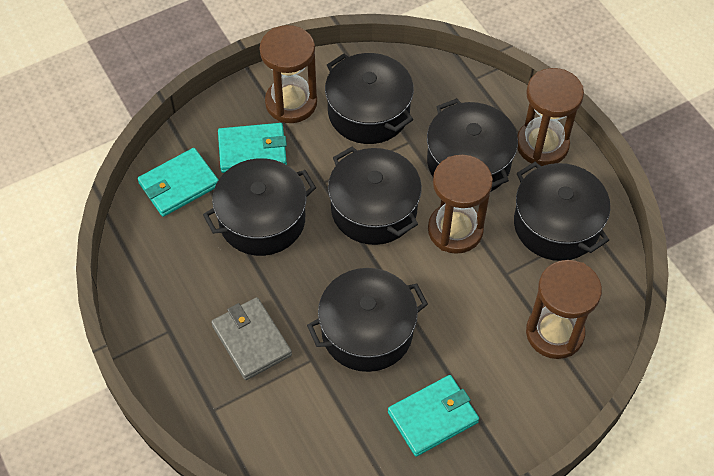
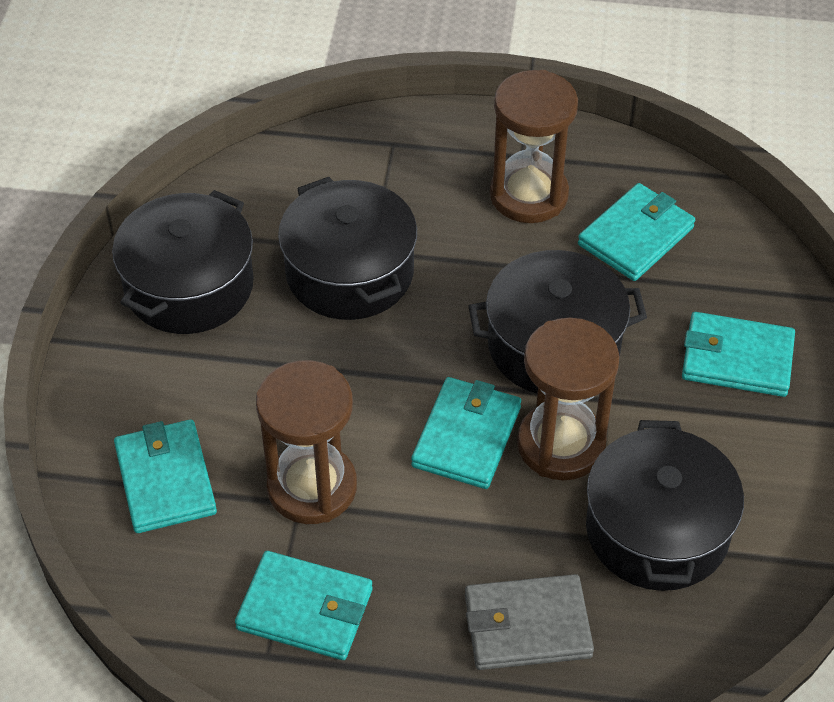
black pot: [203,158,316,256] [307,268,428,372] [325,53,414,144] [328,146,422,245] [427,99,518,191] [514,162,610,261] = 6 -> [112,190,254,334] [278,177,417,320] [469,250,647,393] [586,420,744,591] = 4
brown hourglass: [259,25,317,123] [428,155,493,254] [517,68,584,166] [526,260,602,359] = 4 -> [256,360,357,524] [490,70,578,223] [517,318,619,480] = 3
turquoise wallet: [138,148,218,217] [218,123,287,173] [388,375,479,457] = 3 -> [114,420,217,533] [235,551,373,660] [411,377,521,489] [578,183,695,281] [682,312,795,397] = 5

